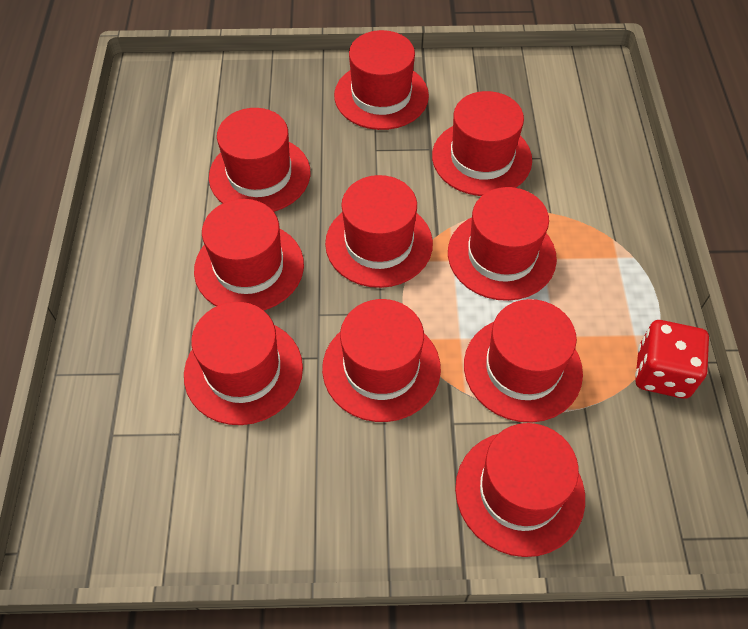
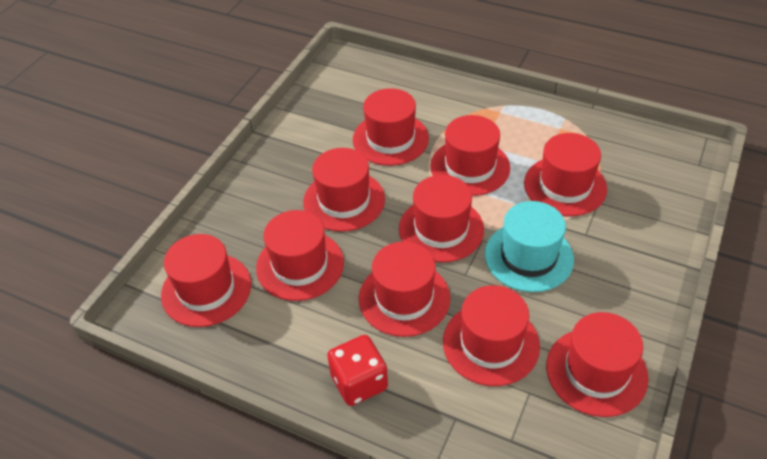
turquoise hat: none = 0 -> [485,201,574,292] = 1

